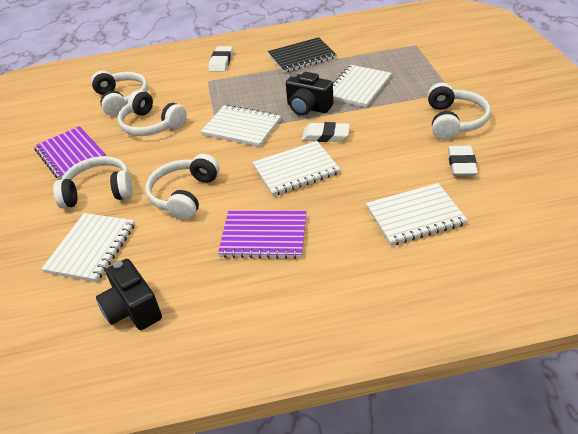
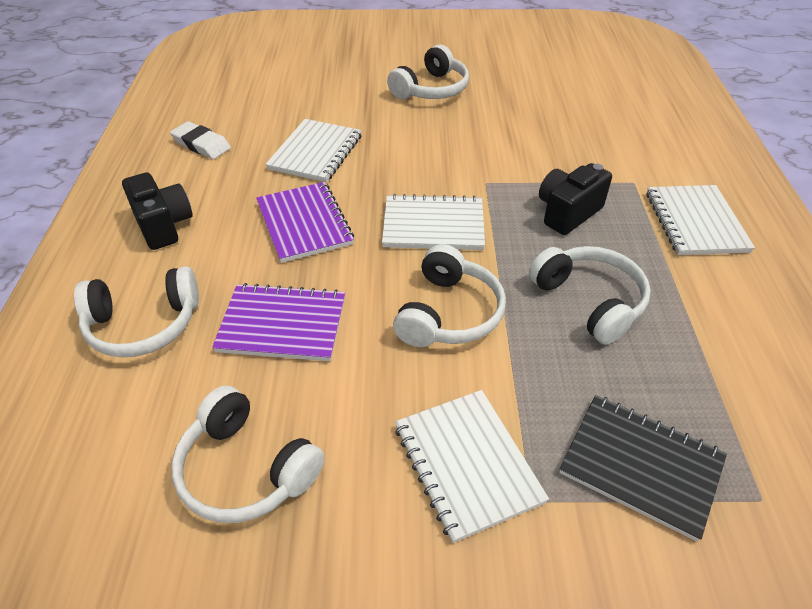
white eraser: [209,46,233,72] [302,122,350,142] [448,146,478,176] = 3 -> [170,121,231,159] = 1
white notebook: [41,213,135,282] [201,105,281,147] [252,141,341,196] [333,65,392,108] [366,183,468,246] = 5 -> [265,119,362,182] [382,194,485,250] [395,390,549,543] [647,185,755,255] = 4

